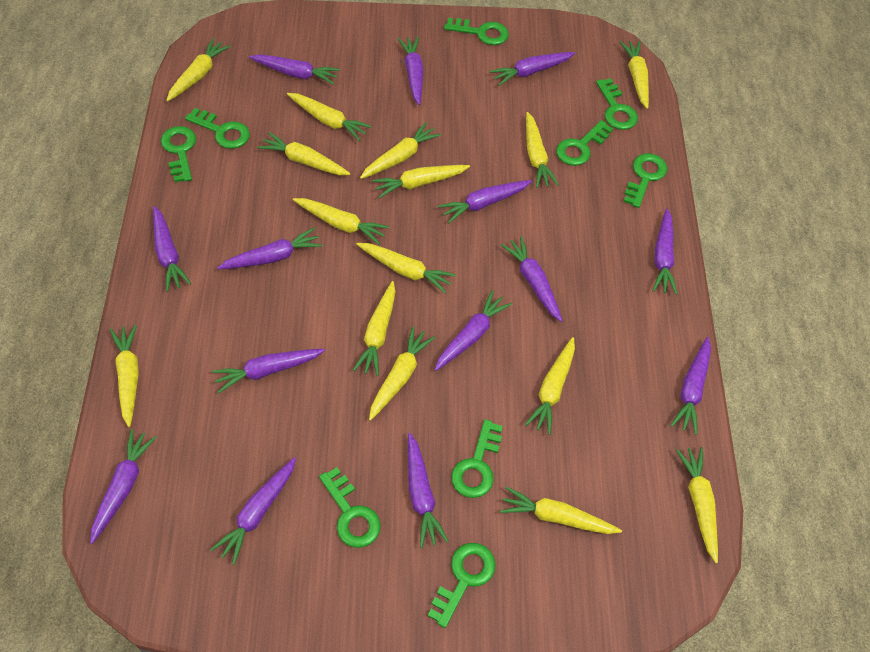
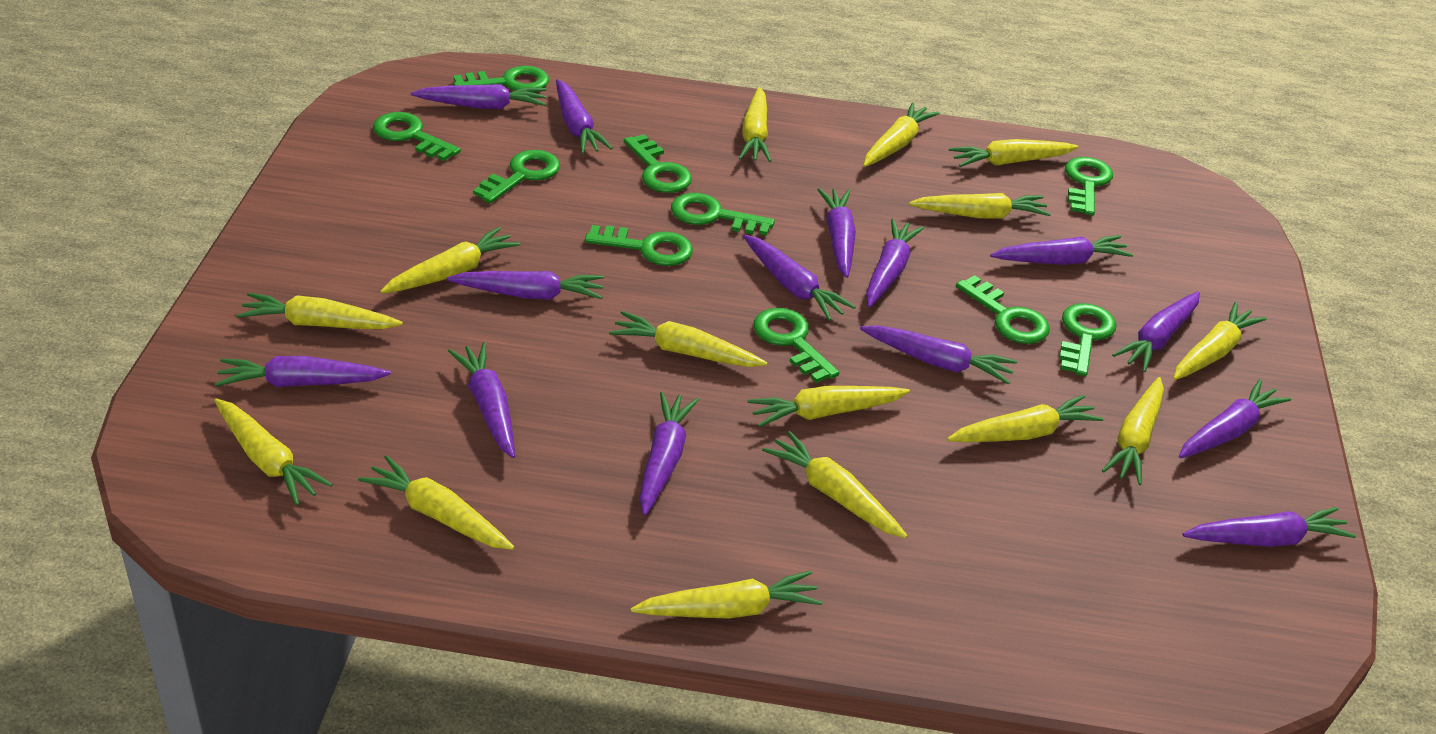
green key: [161,126,196,182] [185,108,250,149] [319,467,381,548] [428,543,496,628] [444,18,509,45] [451,419,503,498] [556,120,613,166] [596,78,638,130] [624,153,667,208] = 9 -> [373,112,461,161] [454,66,549,91] [473,150,560,203] [585,225,693,266] [624,134,692,193] [671,193,775,236] [753,308,839,383] [956,275,1050,344] [1059,303,1117,376] [1065,157,1113,215] = 10

